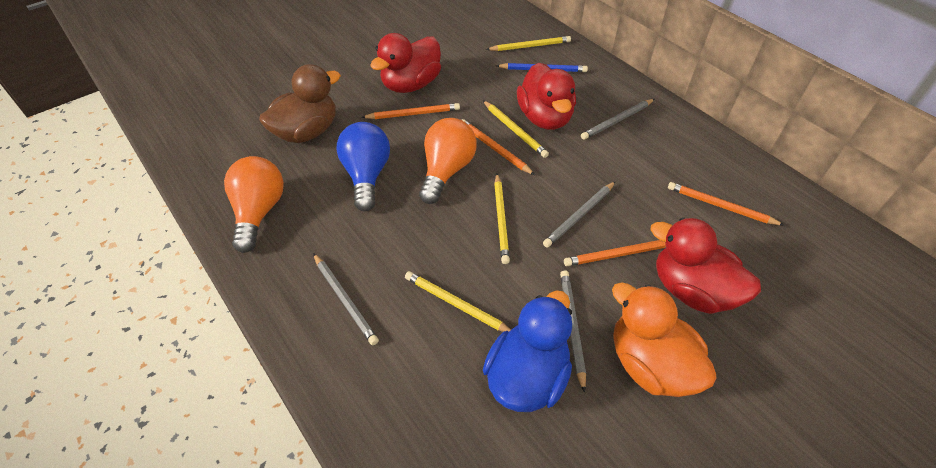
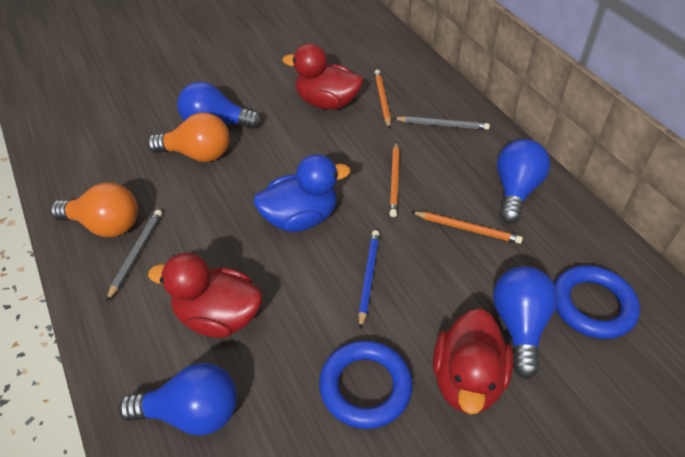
blue light bulb: [337,122,390,211] = 1 -> [118,363,237,436] [177,82,261,129] [493,266,558,379] [497,139,550,224] = 4
blue ring: none = 0 -> [319,340,413,429] [554,265,640,339] = 2
brown duck: [259,64,341,143] = 1 -> none = 0
grey pencil: [313,253,379,345] [543,181,616,247] [560,270,586,393] [581,99,655,140] = 4 -> [106,210,162,302] [393,116,490,130] = 2
orange duck: [612,282,717,397] = 1 -> none = 0
orange pencil: [361,103,460,119] [462,119,535,175] [564,240,666,266] [668,182,785,226] = 4 -> [374,70,391,129] [389,142,399,217] [412,211,523,244] = 3
yellow pencil: [405,271,511,332] [483,100,549,158] [486,36,571,51] [494,174,510,264] = 4 -> none = 0

